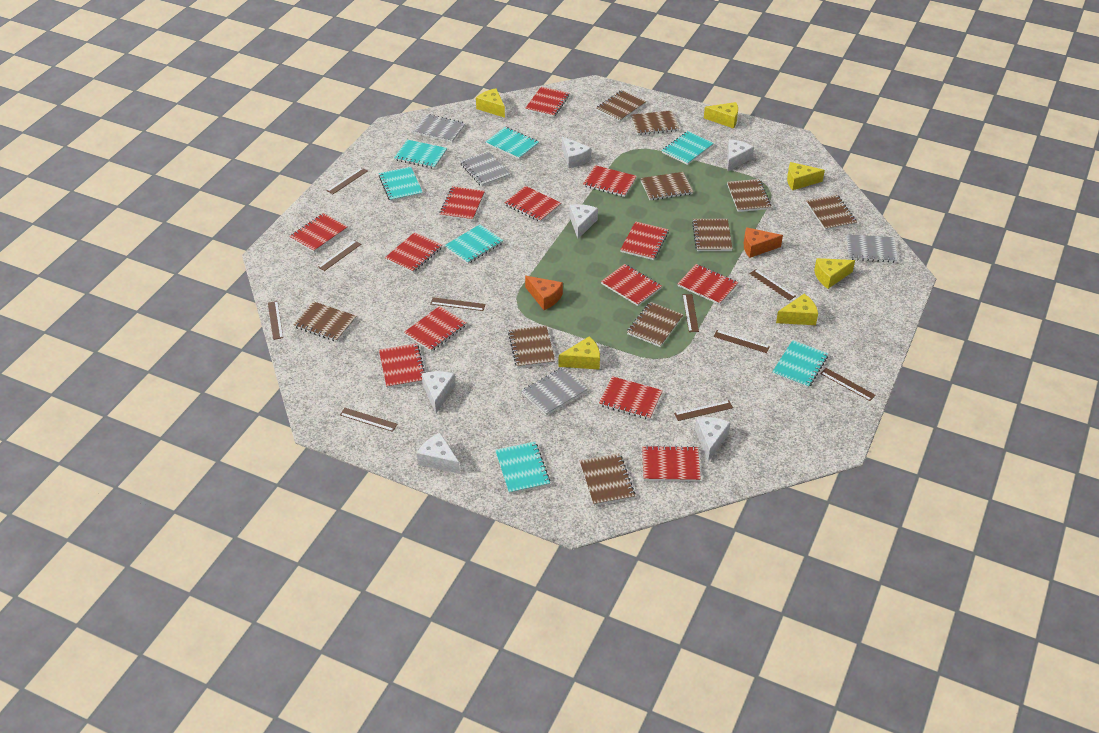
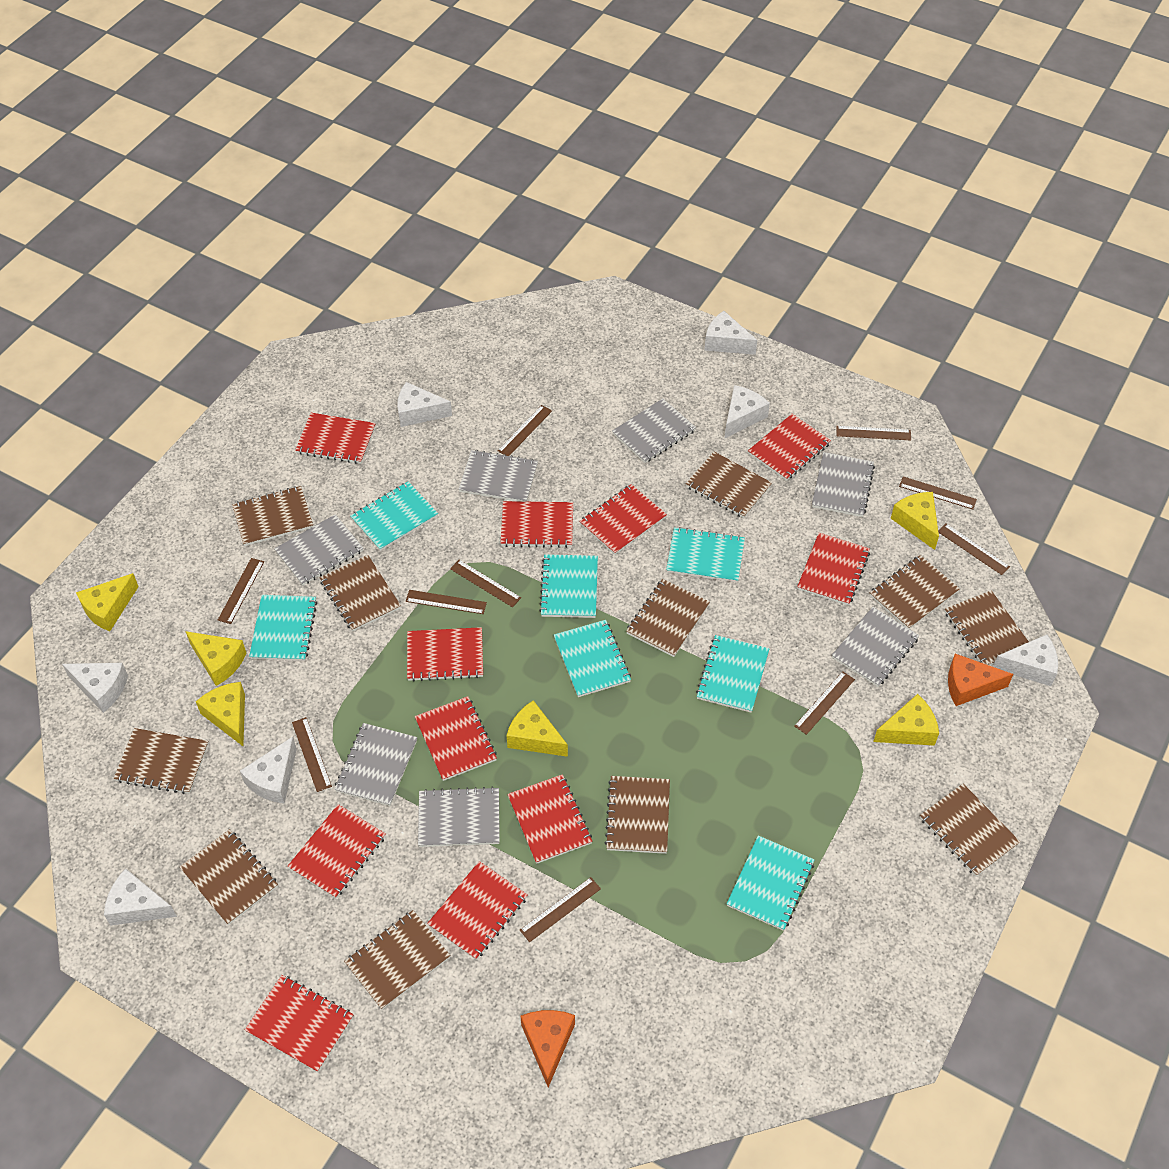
brown notebook: [293,302,356,342] [508,325,555,368] [580,453,635,506] [596,90,646,122] [627,302,683,347] [631,111,679,135] [640,172,693,200] [692,219,733,251] [727,179,771,212] [806,195,857,230] = 10 -> [114,728,209,794] [180,829,278,925] [232,486,313,546] [320,555,401,631] [344,910,451,1010] [605,776,670,854] [626,579,710,657] [686,452,772,518] [870,555,960,629] [920,784,1020,877] [945,590,1029,666] = 11
grey notebook: [413,114,466,142] [460,151,510,187] [522,367,588,416] [847,234,898,263] = 4 -> [274,514,364,585] [335,723,417,806] [418,787,500,847] [459,450,538,502] [612,398,696,463] [812,452,875,517] [832,607,919,687] = 7
red notebook: [289,213,347,252] [379,343,425,388] [385,232,442,273] [404,306,467,352] [439,186,485,221] [504,186,561,222] [525,86,569,117] [583,165,637,197] [599,376,663,420] [601,264,662,306] [620,221,669,260] [642,445,701,482] [678,264,738,305] = 13 -> [245,975,354,1072] [288,804,386,898] [295,413,376,464] [407,627,483,682] [415,696,497,781] [427,861,528,960] [501,501,573,548] [507,774,592,864] [579,484,667,555] [748,414,831,481] [797,533,870,606] = 11
white cheese: [417,433,460,474] [422,371,455,413] [562,137,591,168] [570,204,598,239] [695,417,731,461] [727,139,754,171] = 6 -> [62,663,128,713] [104,868,177,926] [240,737,297,804] [397,382,452,427] [704,311,757,355] [725,385,770,438] [993,634,1058,686] = 7

